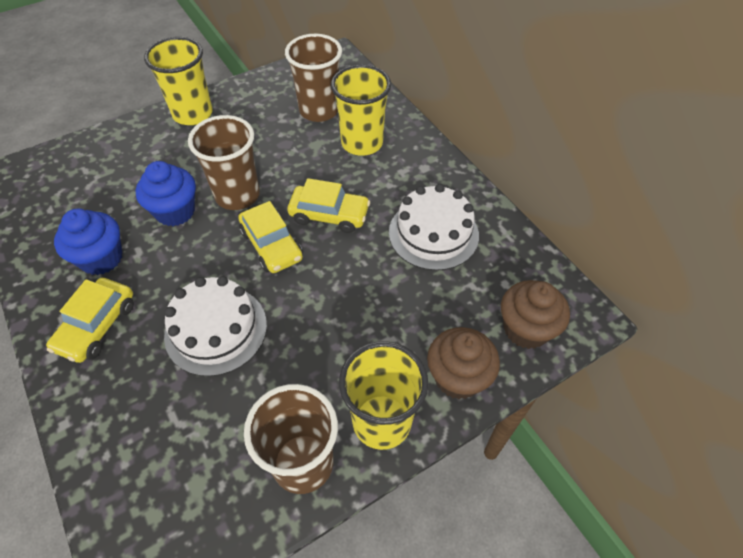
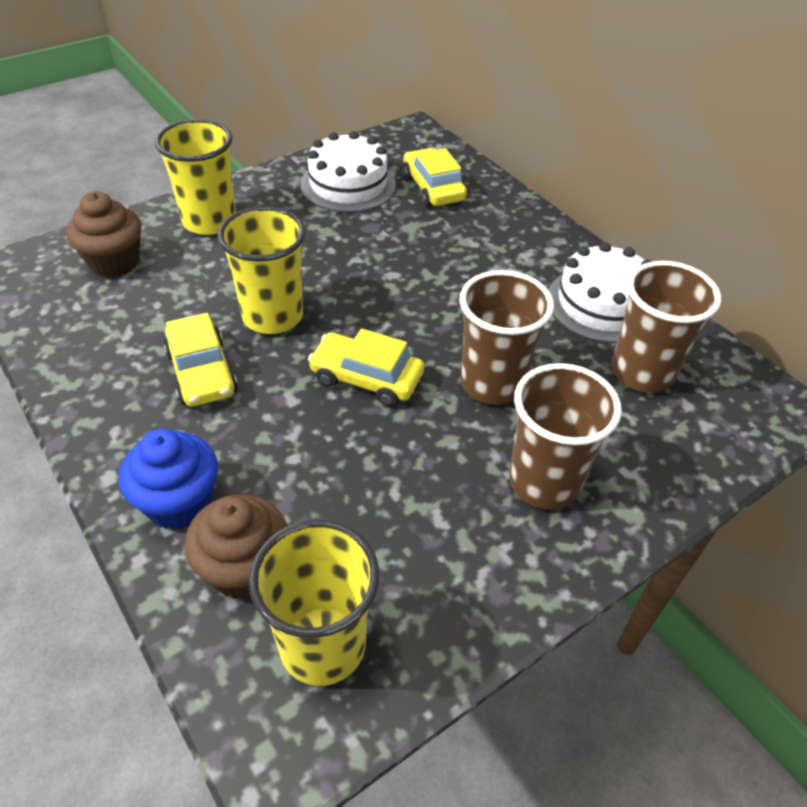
blue cupcake: [54,208,122,275] [136,161,196,226] = 2 -> [119,429,218,530] = 1

